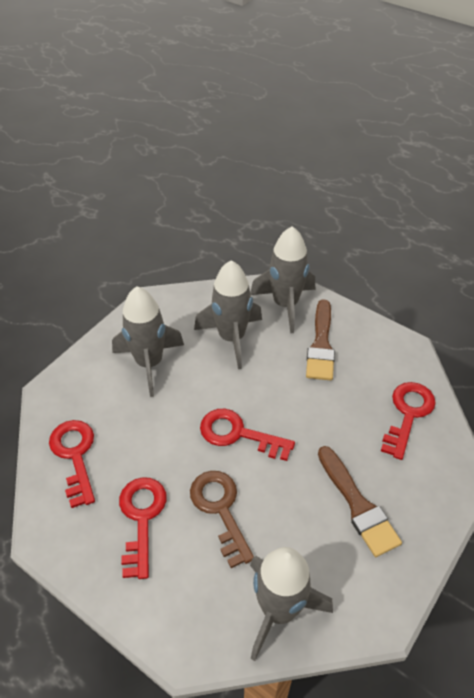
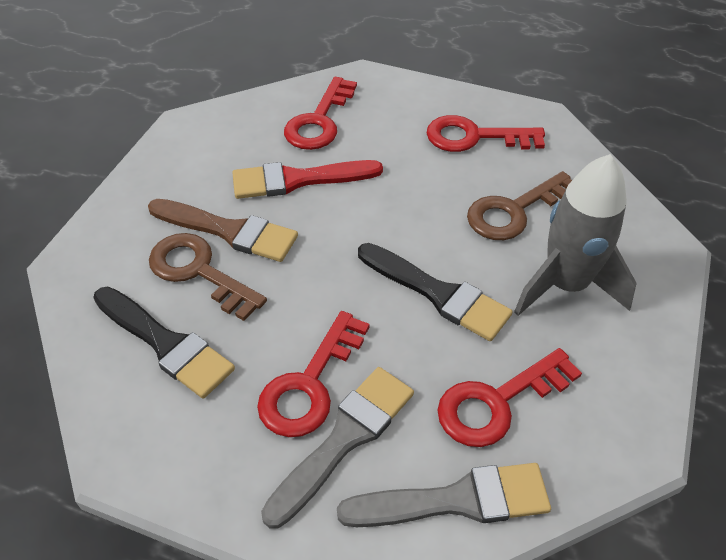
black brush: none = 0 -> [93,287,235,399] [358,243,512,341] = 2
brown brush: [306,299,335,381] [318,446,402,557] = 2 -> [148,199,298,262] = 1
brown key: [190,471,254,568] = 1 -> [149,233,267,321] [467,171,572,240] = 2
grey brush: none = 0 -> [261,367,414,528] [337,463,551,527] = 2
grey rocket: [112,286,184,397] [194,260,262,369] [250,226,315,333] [250,547,333,661] = 4 -> [514,154,637,316] = 1
red brush: none = 0 -> [232,160,383,199] = 1

